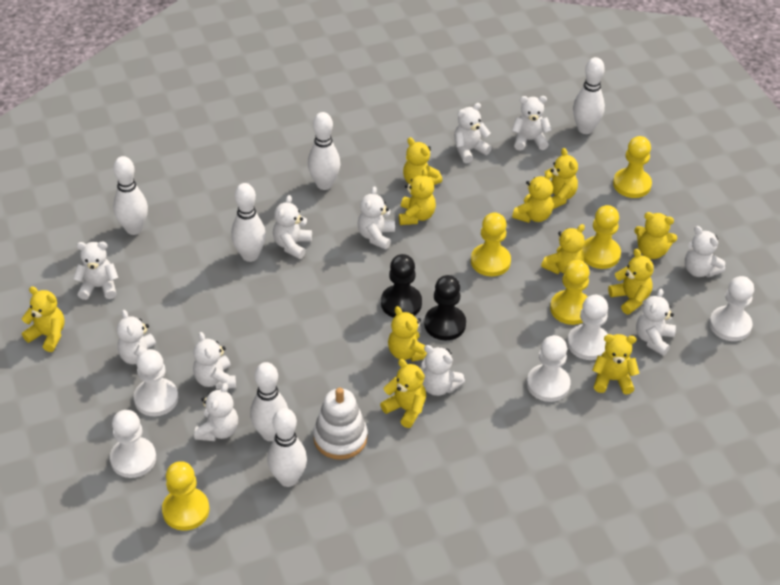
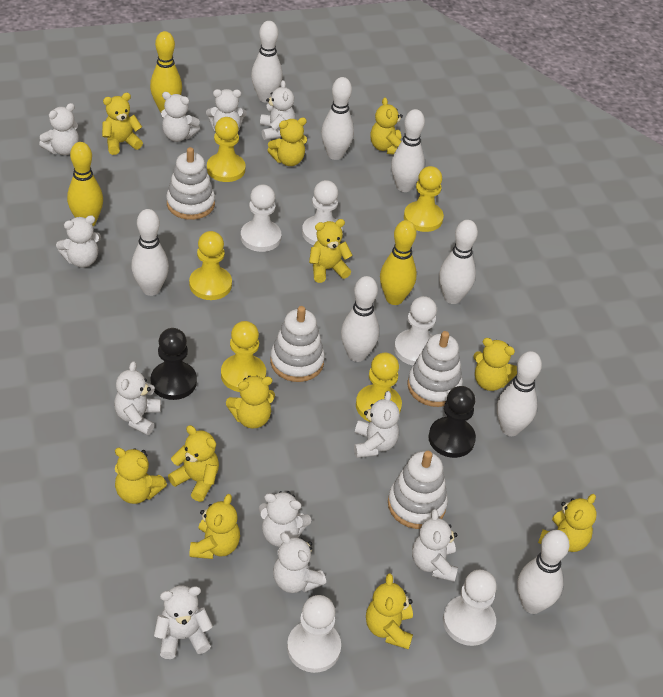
white bowling pin: [113,156,148,235] [231,183,266,262] [250,362,288,441] [267,408,307,487] [308,112,341,190] [573,57,605,134] = 6 -> [131,209,169,296] [251,21,282,103] [321,77,354,160] [341,276,379,362] [391,109,425,192] [439,220,478,304] [497,351,542,436] [517,530,569,614] = 8
white stacking toy: [313,387,368,460] = 1 -> [166,147,215,220] [270,306,325,382] [388,451,448,529] [408,331,463,407] = 4
yellow bowling pin: none = 0 -> [67,142,103,226] [150,31,182,112] [380,220,417,305] = 3

